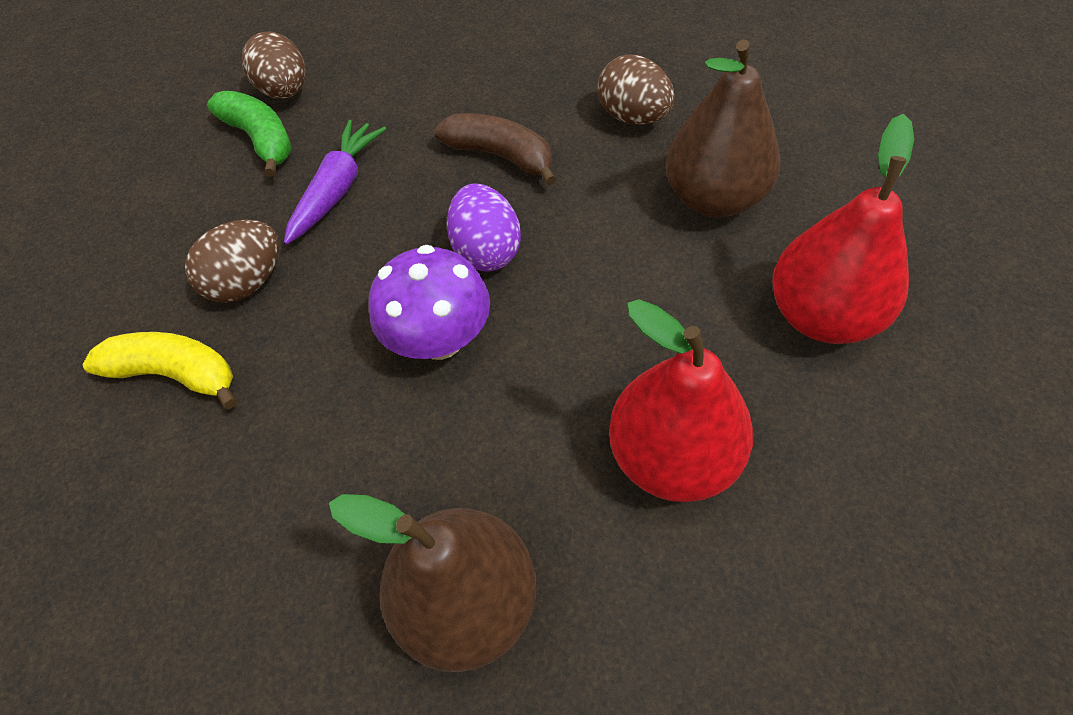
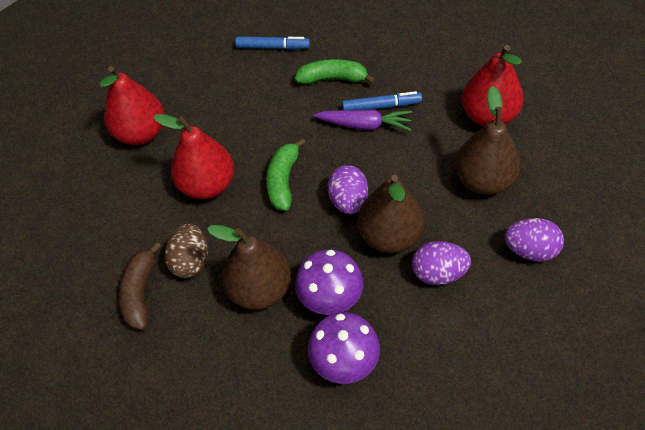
blue marker: none = 0 -> [235,37,310,50] [342,91,422,110] = 2
brown egg: [185,220,279,303] [242,31,306,99] [598,54,675,125] = 3 -> [164,223,208,278] = 1
brown pear: [329,494,537,672] [666,40,780,218] = 2 -> [207,225,291,310] [357,174,424,253] [455,86,521,195] = 3
green banana: [207,91,292,177] = 1 -> [266,138,306,211] [295,59,375,85] = 2
purple egg: [447,184,521,272] = 1 -> [327,165,368,214] [412,241,471,285] [505,218,564,262] = 3
purple mushroom: [369,245,490,360] = 1 -> [295,249,363,315] [308,312,380,384] = 2
red pear: [609,299,754,502] [772,114,914,344] = 2 -> [99,66,165,145] [153,114,234,199] [462,45,523,126] = 3
yellow banana: [83,332,237,409] = 1 -> none = 0

